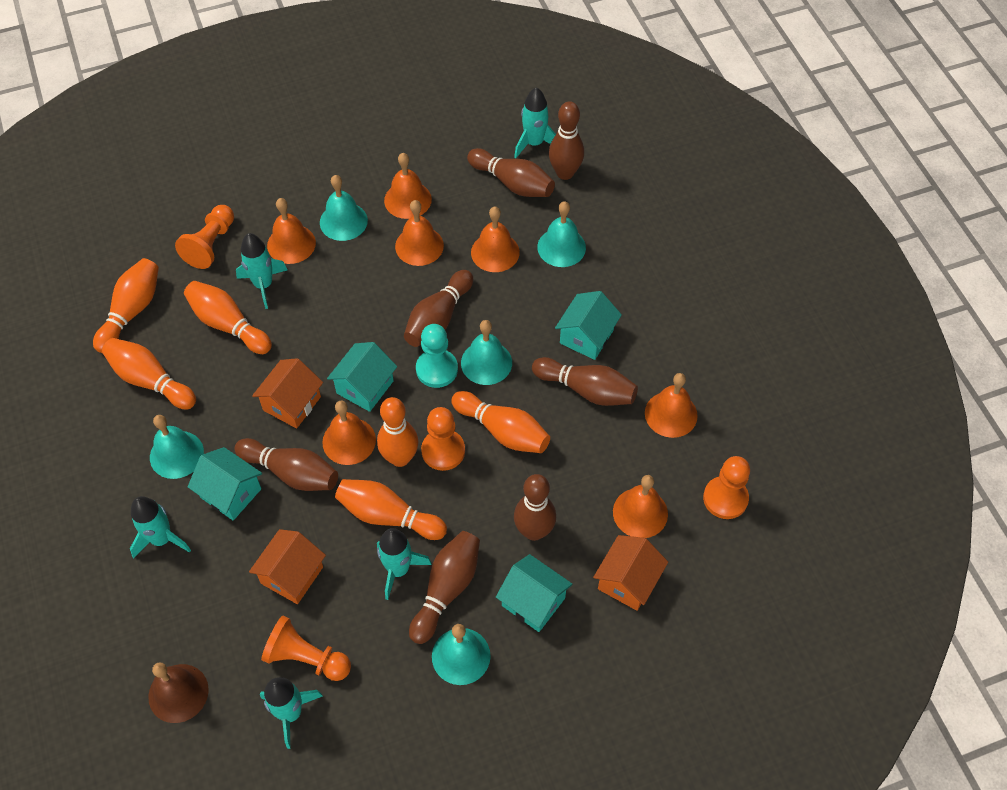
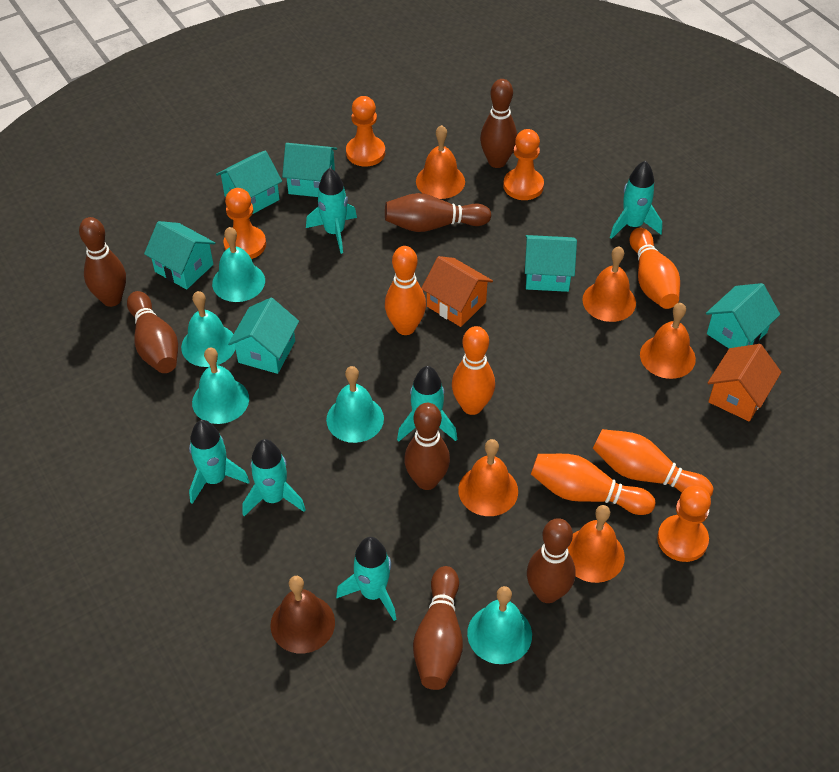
orange bell: [267,198,316,264] [322,401,376,465] [384,153,432,219] [395,200,444,266] [471,207,520,272] [613,475,668,538] [645,373,698,438] = 7 -> [416,125,465,199] [458,439,518,516] [568,505,625,583] [582,246,636,322] [640,303,696,379] = 5
orange bowling pin: [93,258,159,353] [102,338,196,409] [184,281,272,354] [335,479,447,540] [377,397,418,467] [451,391,550,453] = 6 -> [385,246,426,335] [452,326,495,415] [531,454,655,515] [593,429,713,497] [630,228,680,309] = 5
orange house: [249,529,326,604] [252,358,323,428] [593,535,668,611] = 3 -> [421,256,493,327] [708,344,781,421] = 2
turquoise house: [188,447,262,520] [327,342,397,412] [496,554,573,632] [555,291,622,360] = 4 -> [144,221,215,289] [216,150,282,214] [228,298,299,374] [282,143,337,197] [525,235,577,292] [706,283,780,348] = 6
turquoise pawn: [416,324,458,388] = 1 -> none = 0
turquoise rocket: [130,496,191,558] [236,233,288,309] [260,677,323,749] [377,528,432,600] [514,87,556,158] = 5 -> [189,420,250,504] [243,439,306,516] [306,168,357,254] [336,537,396,621] [397,366,457,442] [610,161,662,239] = 6

